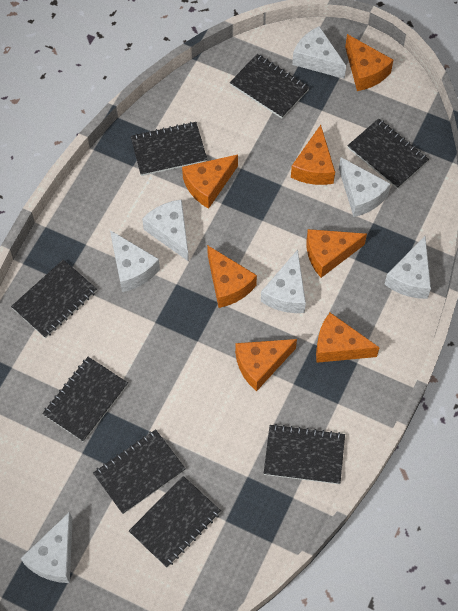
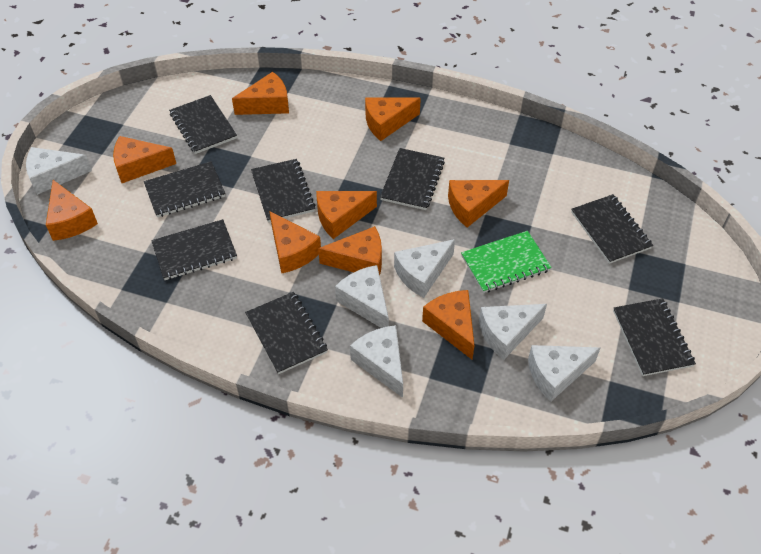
green notebook: none = 0 -> [461,231,552,293] = 1
orange cheese: [182,154,238,209] [207,245,257,308] [235,339,297,391] [291,125,335,185] [306,229,367,278] [316,313,380,363] [345,34,393,91] = 7 -> [46,180,98,241] [113,136,176,183] [232,72,289,115] [269,211,321,274] [316,191,377,239] [318,226,382,276] [365,98,421,141] [422,290,475,359] [448,180,509,227] = 9
white cheese: [21,512,73,583] [110,230,160,292] [142,199,189,262] [261,250,306,313] [292,26,346,79] [339,157,391,217] [384,236,431,299] = 7 -> [26,147,92,195] [335,265,389,328] [350,325,403,398] [394,239,455,298] [479,304,547,360] [528,345,600,401] = 6

